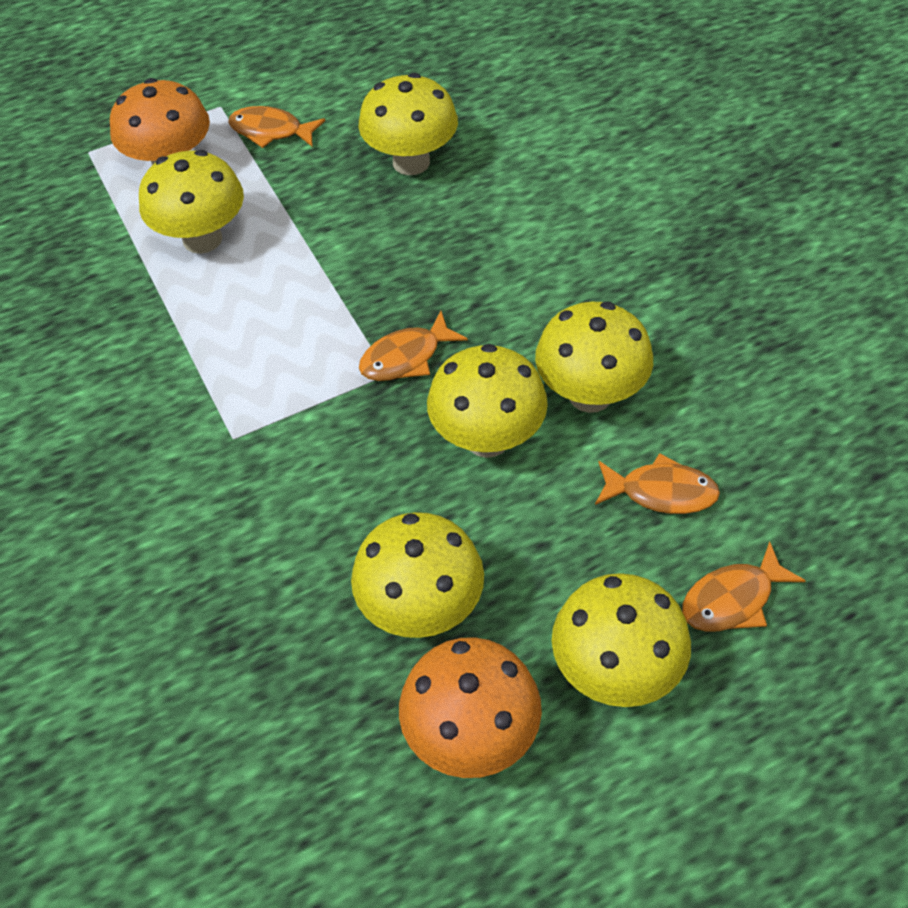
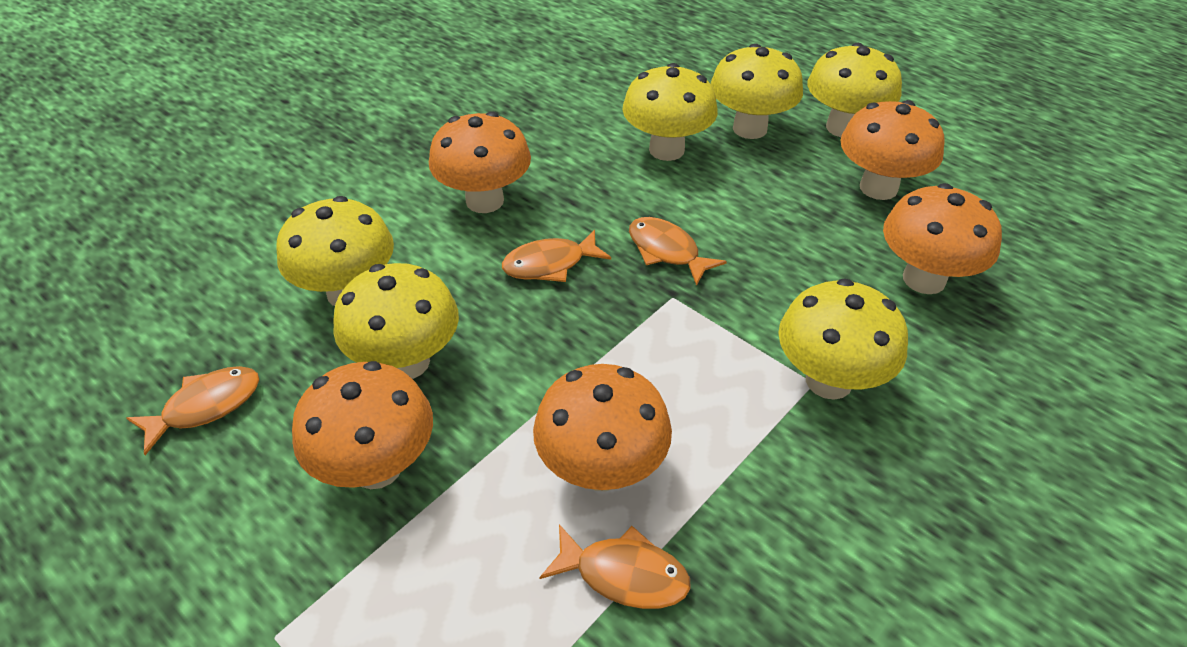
orange mushroom: [110,78,210,165] [399,637,542,778] = 2 -> [292,361,433,489] [429,111,531,213] [533,364,672,491] [841,100,945,200] [883,183,1002,294] = 5

